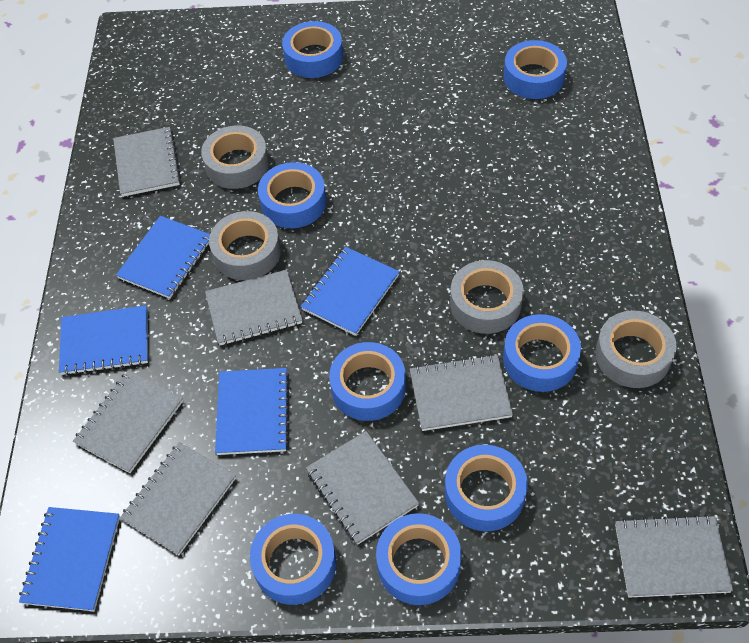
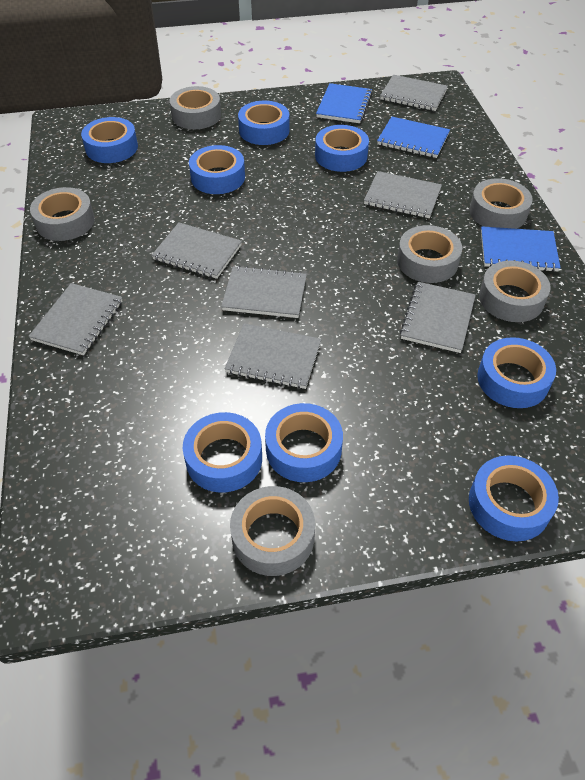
blue notebook: [19,507,120,611] [59,305,148,375] [116,216,210,299] [215,368,290,455] [301,247,400,336] = 5 -> [316,83,373,123] [377,117,450,158] [481,226,561,272] = 3
grey tape: [201,125,269,189] [209,211,281,280] [450,260,524,334] [595,310,677,388] = 4 -> [30,187,95,241] [170,86,221,129] [230,486,315,576] [397,225,462,283] [469,178,533,229] [479,261,551,322] = 6

